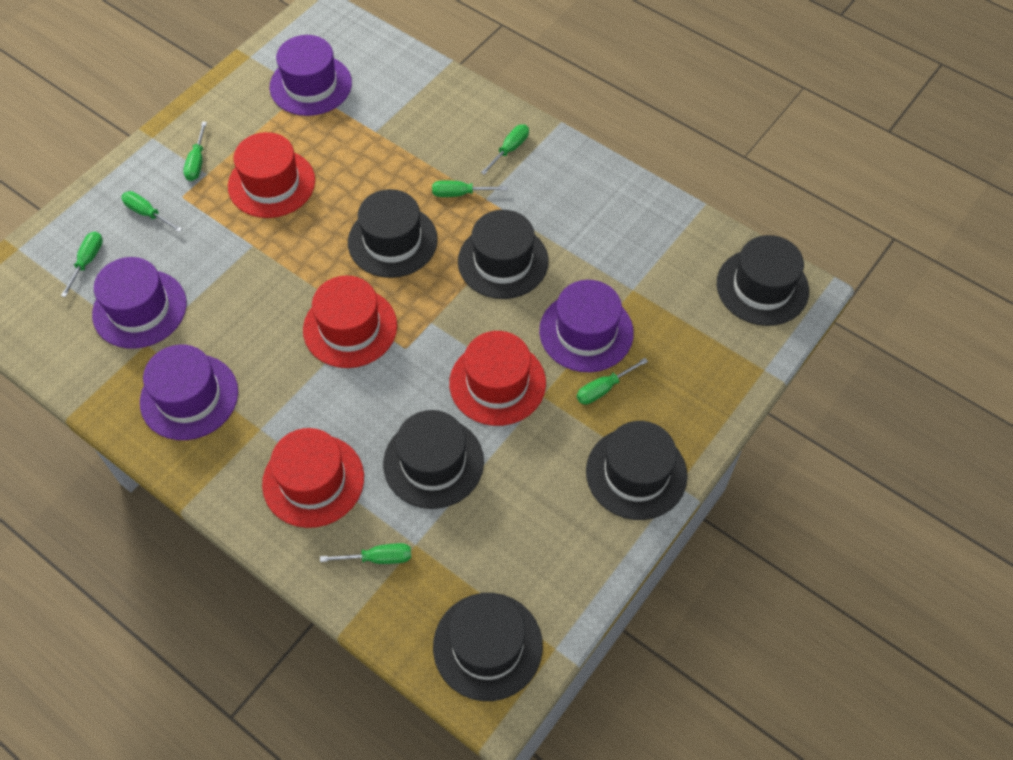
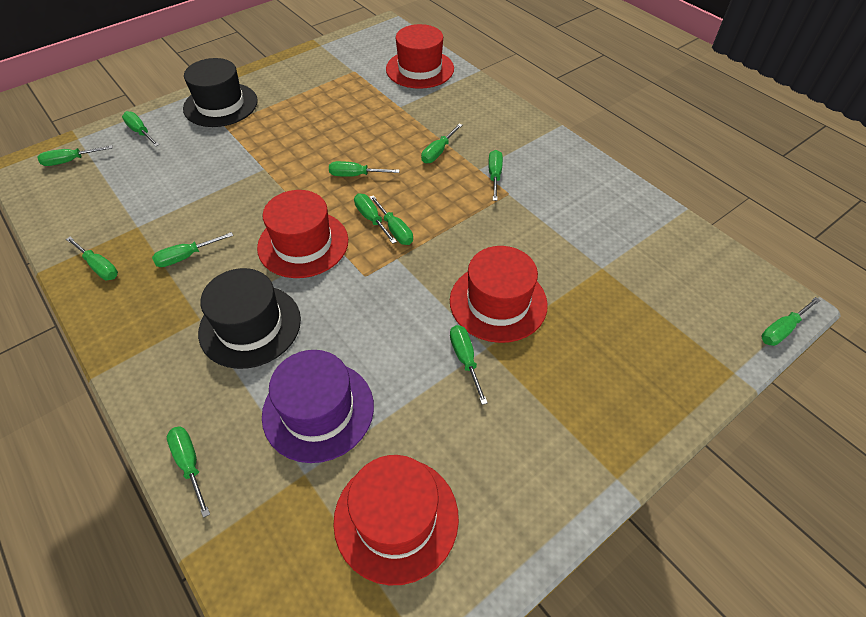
black hat: [348,189,438,278] [383,410,484,509] [433,593,543,701] [458,210,549,299] [586,421,688,520] [717,235,809,326] = 6 -> [183,58,258,127] [198,268,301,369] = 2
green screwdriver: [61,231,103,297] [121,191,182,232] [183,122,207,181] [320,543,411,564] [432,181,507,197] [481,124,529,175] [577,358,648,405] = 7 -> [38,145,113,166] [66,237,118,280] [122,111,159,147] [152,232,233,267] [167,426,210,518] [329,161,400,177] [354,194,397,244] [370,195,413,245] [421,123,463,163] [450,325,488,405] [488,150,503,201] [761,297,821,346] = 12
purple hat: [92,257,187,349] [140,345,238,440] [269,35,352,116] [539,280,634,372] = 4 -> [262,350,374,463] = 1

